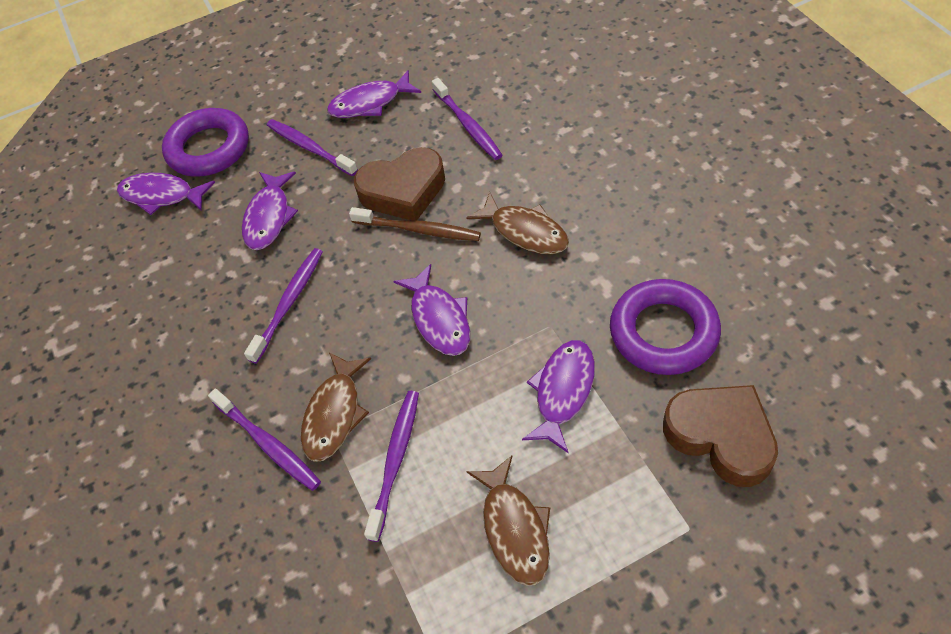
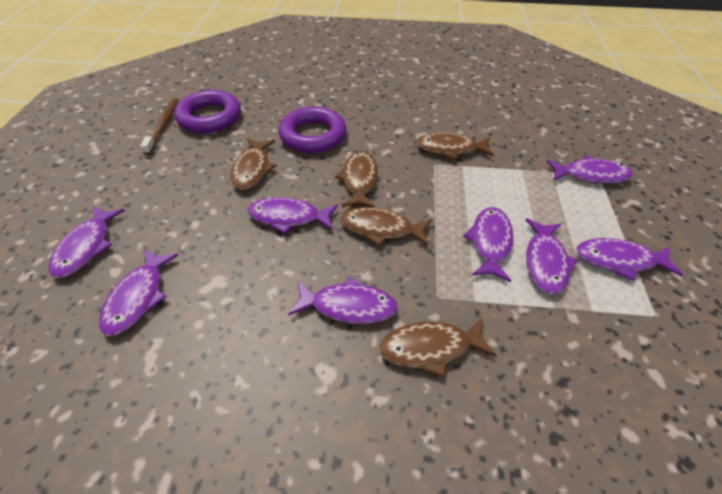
brown fish: [301,352,371,462] [466,192,569,254] [466,456,550,586] = 3 -> [231,138,276,190] [335,151,378,208] [340,207,432,246] [379,318,496,377] [416,133,494,160] = 5
brown heart: [354,147,445,221] [663,385,778,487] = 2 -> none = 0
purple fish: [117,173,215,215] [242,172,298,250] [327,70,421,118] [393,264,470,356] [522,340,595,453] = 5 -> [48,206,125,278] [99,249,178,336] [247,197,338,234] [288,276,398,324] [463,207,513,282] [526,218,578,294] [546,155,633,184] [576,238,683,281] = 8
purple toothbrush: [208,389,321,491] [244,248,323,364] [267,119,358,176] [364,391,419,542] [432,78,503,160] = 5 -> none = 0

